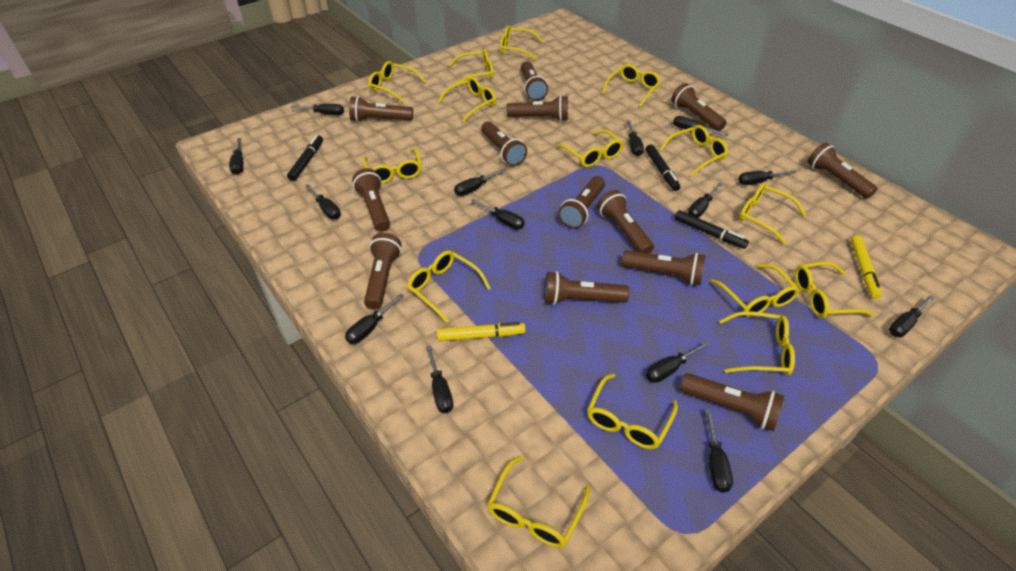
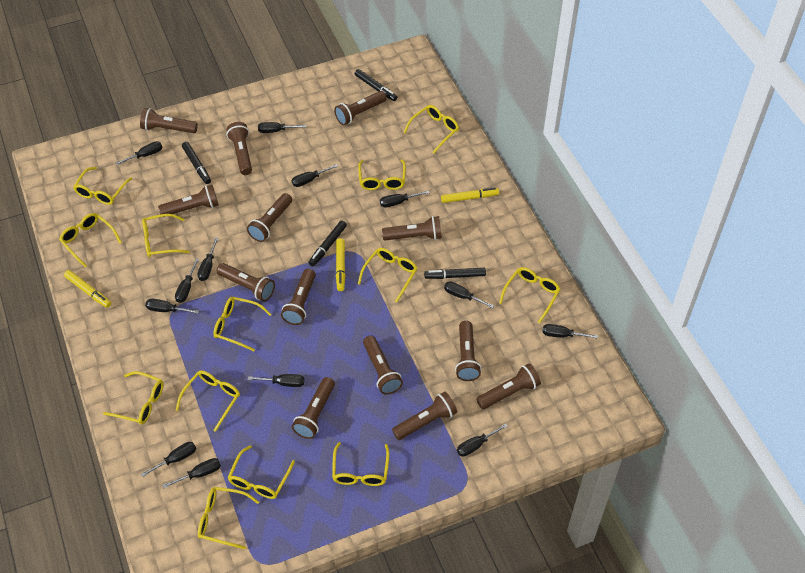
black marker: [287,135,323,181] [646,144,681,191] [675,210,749,249] = 3 -> [182,142,211,184] [308,221,347,267] [355,69,397,101] [424,268,486,279] = 4
black screwdriver: [229,138,244,175] [291,104,344,115] [305,184,341,219] [345,294,404,344] [426,345,453,413] [454,168,507,196] [471,199,525,229] [627,121,644,156] [646,341,710,383] [673,116,729,136] [688,183,723,218] [705,410,733,493] [738,170,796,185] [889,295,934,337] = 14 -> [115,141,163,165] [141,442,196,477] [145,299,199,314] [163,458,221,488] [175,258,199,303] [198,237,218,281] [248,374,304,387] [258,122,306,133] [291,164,338,187] [380,191,429,208] [444,282,494,308] [457,424,508,457] [542,324,598,339] = 13
yellow glasses: [362,148,422,184] [368,61,426,102] [407,250,491,323] [438,77,496,122] [449,49,493,87] [487,455,590,548] [500,25,543,60] [557,129,624,167] [587,374,678,449] [602,64,661,107] [659,125,728,176] [710,264,799,317] [719,311,795,375] [739,183,806,244] [795,262,874,318] = 15 -> [59,213,122,268] [73,167,132,205] [103,371,164,424] [142,214,190,257] [176,370,240,432] [198,487,259,549] [213,297,272,351] [228,445,295,499] [332,442,390,486] [358,159,406,190] [358,248,418,302] [403,105,459,154] [499,267,560,323] = 13
yellow marker: [437,322,526,341] [851,236,882,299] = 2 -> [64,270,111,308] [336,238,345,291] [441,187,499,203] = 3

